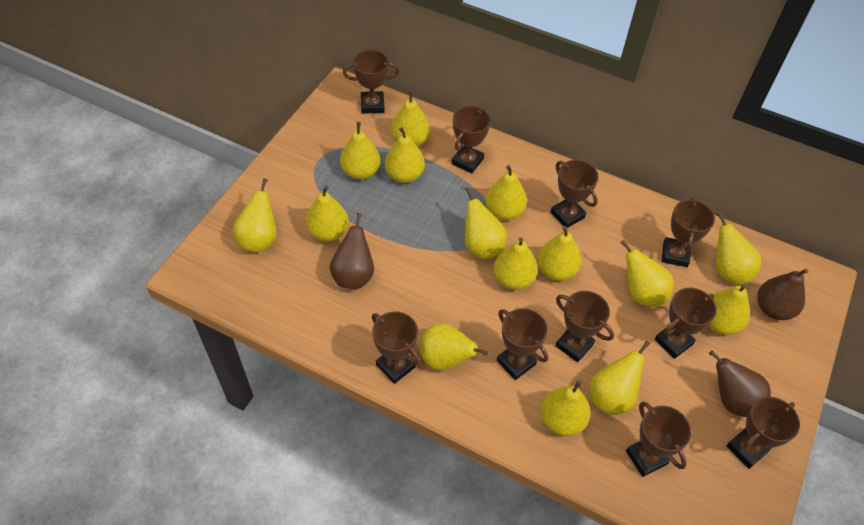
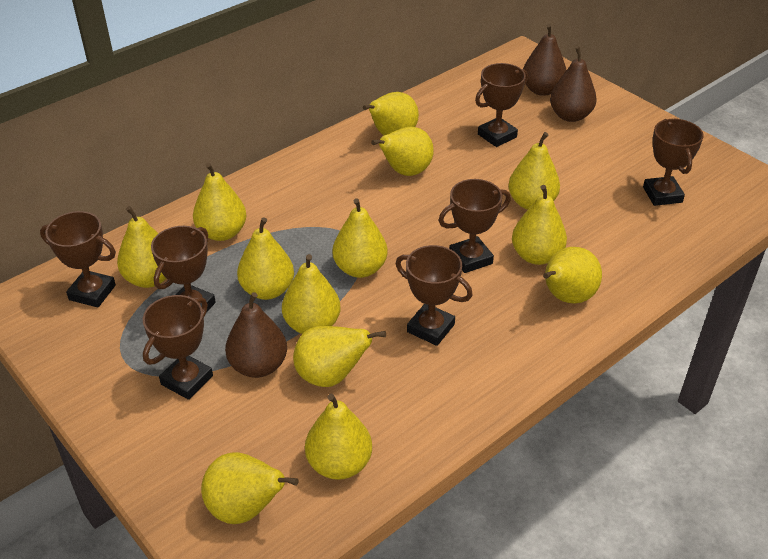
brown trophy: [343,50,399,114] [372,311,420,384] [452,106,491,174] [497,308,548,380] [551,160,599,228] [555,291,614,362] [626,401,691,477] [655,288,717,359] [662,198,715,267] [726,397,800,469] = 10 -> [40,211,116,308] [143,295,213,400] [151,226,216,313] [396,245,473,346] [438,179,511,273] [475,63,528,147] [643,119,704,206] = 7
yellow pear: [233,178,277,252] [306,185,349,242] [340,122,380,180] [385,127,425,183] [391,90,430,147] [419,323,488,371] [465,187,507,259] [485,165,527,220] [494,237,538,290] [537,226,581,281] [541,380,591,436] [590,341,650,415] [620,240,674,307] [708,284,750,335] [716,212,761,284] = 15 -> [117,206,167,288] [193,163,247,241] [201,452,299,524] [237,217,294,300] [282,254,341,334] [293,326,386,387] [305,393,372,480] [332,198,388,278] [363,92,419,135] [371,127,434,176] [508,132,560,210] [512,185,567,265] [543,247,602,304] = 13

